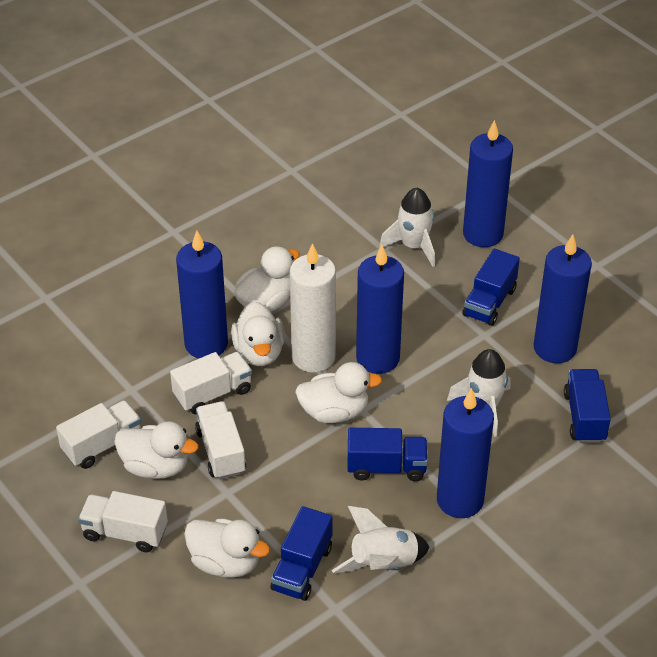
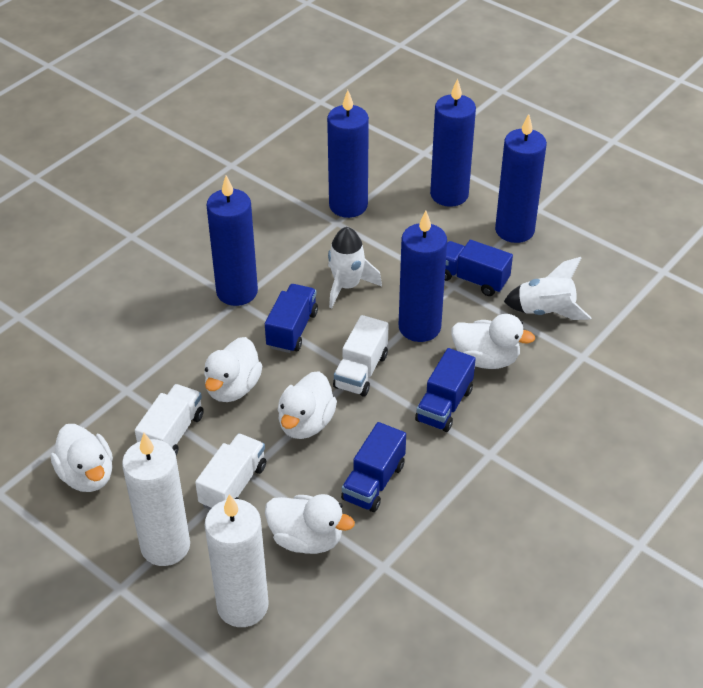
white candle: [290,243,336,373] = 1 -> [122,433,190,566] [205,494,269,627] = 2
white rocket: [332,506,430,573] [379,188,435,267] [447,349,511,437] = 3 -> [328,227,382,308] [504,257,591,320] = 2
white truck: [56,400,141,469] [78,491,168,552] [170,352,252,414] [195,401,246,480] = 4 -> [135,384,204,456] [195,433,266,510] [333,315,389,397] = 3

